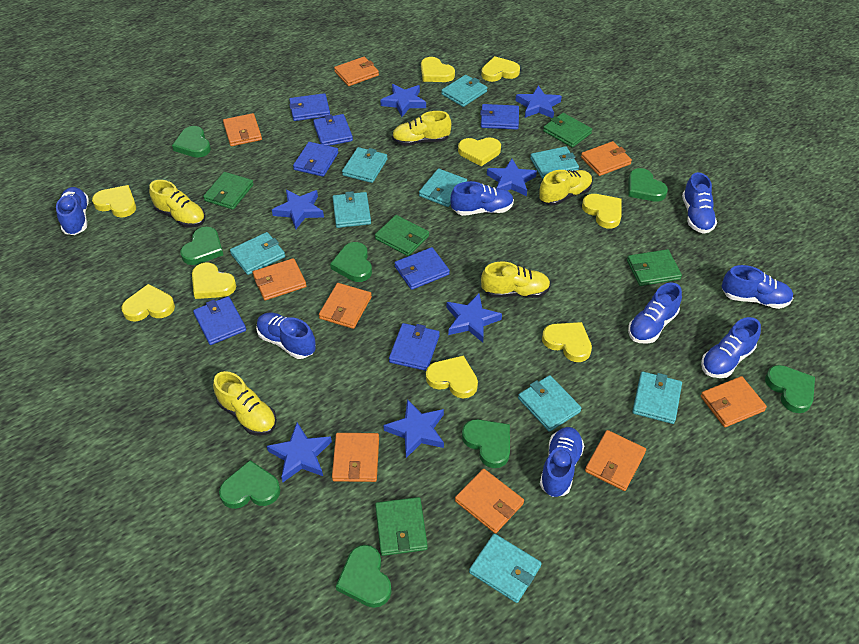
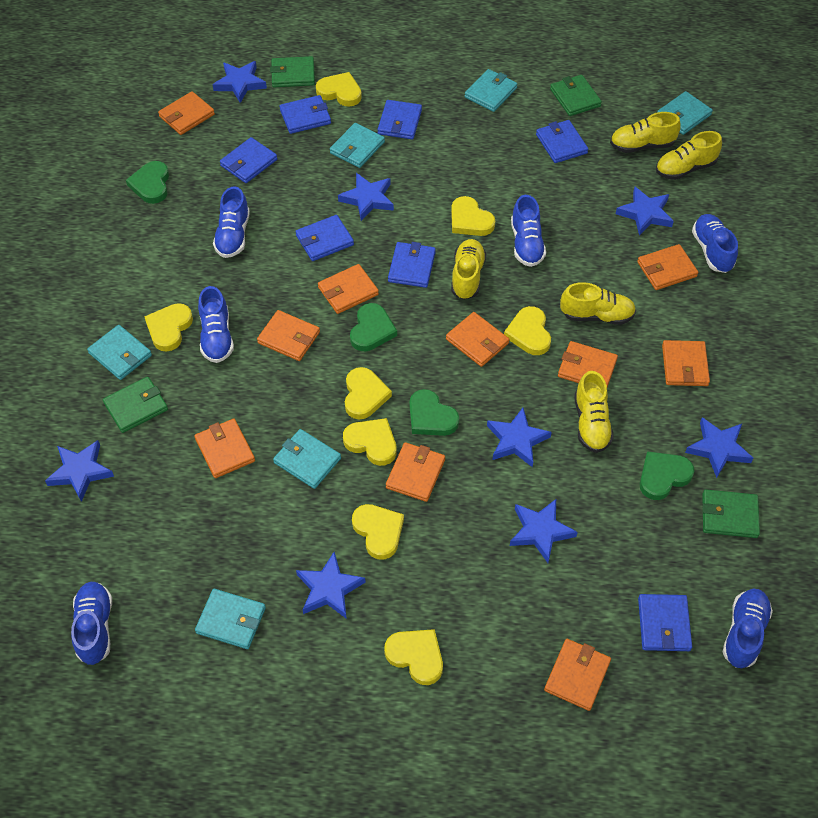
blue shoe: [56,187,89,235] [256,313,316,359] [450,181,514,216] [540,427,584,497] [628,283,682,344] [682,172,717,234] [701,317,761,378] [722,265,793,309] = 8 -> [71,582,112,665] [198,286,234,363] [213,186,250,258] [511,195,546,267] [692,214,738,273] [723,589,773,668] = 6
blue star: [267,422,332,482] [272,190,324,229] [380,84,426,117] [384,399,444,458] [447,293,502,342] [487,159,537,196] [515,85,562,118] = 7 -> [45,440,114,502] [212,61,267,103] [296,552,366,619] [338,173,394,221] [487,408,552,467] [510,499,578,563] [616,187,674,236] [685,417,753,478] = 8
green heart: [172,126,211,158] [180,227,223,265] [219,460,280,509] [330,242,372,282] [336,545,392,608] [462,419,510,468] [628,168,668,202] [765,365,815,413] = 8 -> [126,161,169,204] [350,303,397,351] [410,389,459,436] [640,451,694,500] = 4
green wallet: [203,172,254,210] [375,215,429,256] [375,497,428,556] [543,113,592,148] [627,249,682,286] = 5 -> [103,377,168,433] [270,56,315,87] [550,75,602,116] [702,490,760,538] = 4
orange wallet: [223,113,262,146] [253,258,306,300] [319,283,372,329] [332,433,379,482] [334,57,379,86] [455,469,524,534] [581,141,632,176] [585,430,646,491] [700,376,767,427] = 9 -> [158,91,215,135] [194,419,255,478] [257,310,320,361] [318,264,379,314] [386,442,445,502] [446,312,510,367] [544,639,611,711] [558,341,618,387] [637,244,698,290] [662,340,710,386] = 10
turquoise wallet: [230,232,285,275] [333,191,371,228] [342,147,388,183] [419,169,467,207] [441,75,487,107] [469,533,542,603] [518,375,582,432] [530,146,579,179] [632,371,682,424] = 9 -> [87,325,152,380] [195,589,266,649] [273,429,341,489] [330,123,385,168] [465,69,517,112] [657,91,713,135] = 6
yellow heart: [92,185,136,218] [121,284,175,321] [192,263,236,299] [421,57,455,82] [426,355,478,398] [458,137,501,166] [481,56,520,82] [542,322,592,362] [582,194,622,228] = 9 -> [144,303,193,352] [316,72,362,107] [343,418,397,466] [345,367,392,420] [352,504,404,560] [384,629,443,685] [451,196,495,236] [504,306,551,355] = 8

